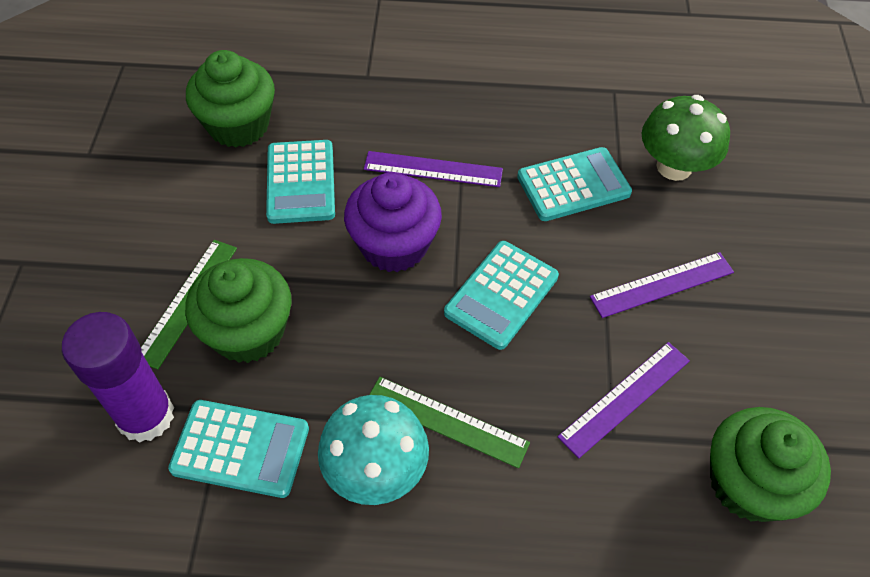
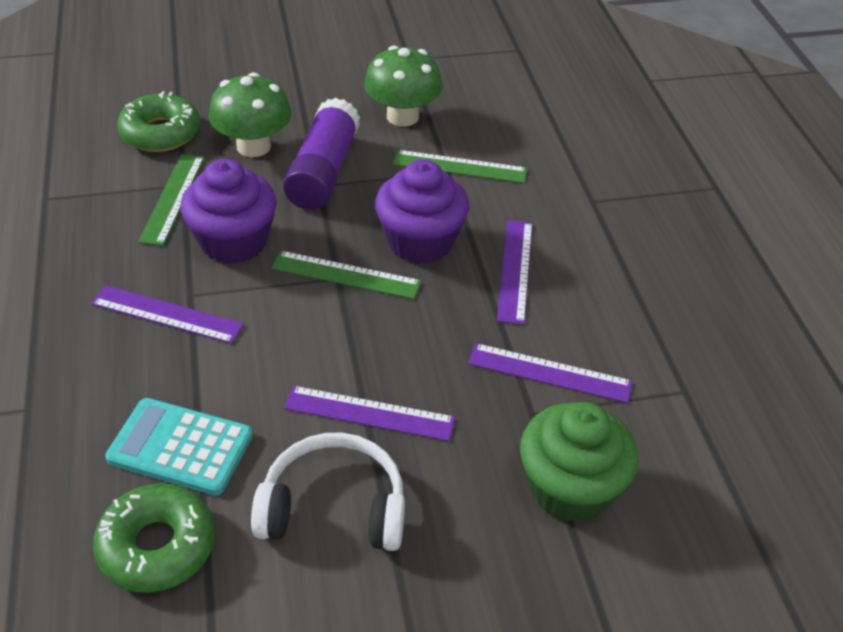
green cupcake: [185,258,292,363] [186,50,275,148] [710,407,831,522] = 3 -> [520,402,638,522] = 1
green donut: none = 0 -> [93,483,215,593] [117,91,200,152] = 2
green mushroom: [642,95,730,181] = 1 -> [209,72,292,157] [364,46,443,126] = 2
green ruler: [141,240,237,369] [369,377,530,468] = 2 -> [138,154,204,246] [272,251,421,299] [393,150,527,183] = 3
purple cupcake: [344,172,442,272] = 1 -> [181,159,277,264] [375,159,469,264] = 2
purple ruler: [364,151,503,187] [558,342,690,458] [590,252,734,318] = 3 -> [91,285,244,344] [284,386,455,441] [468,343,632,403] [497,220,533,325] = 4
turquoise calculator: [168,400,309,498] [266,140,335,224] [444,241,559,350] [517,147,632,221] = 4 -> [105,398,253,496] = 1
turquoise mushroom: [318,395,429,505] = 1 -> none = 0
white headphones: none = 0 -> [251,433,405,551] = 1

